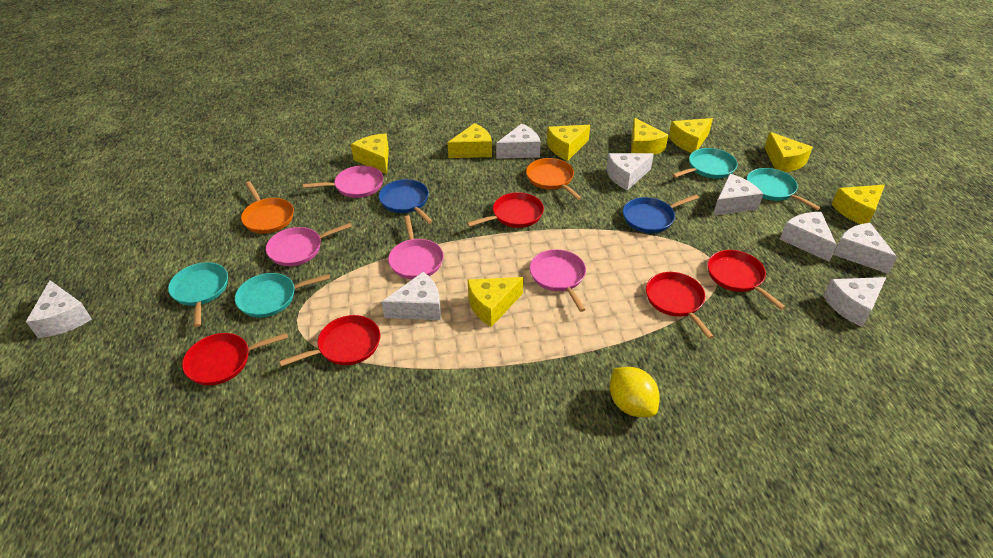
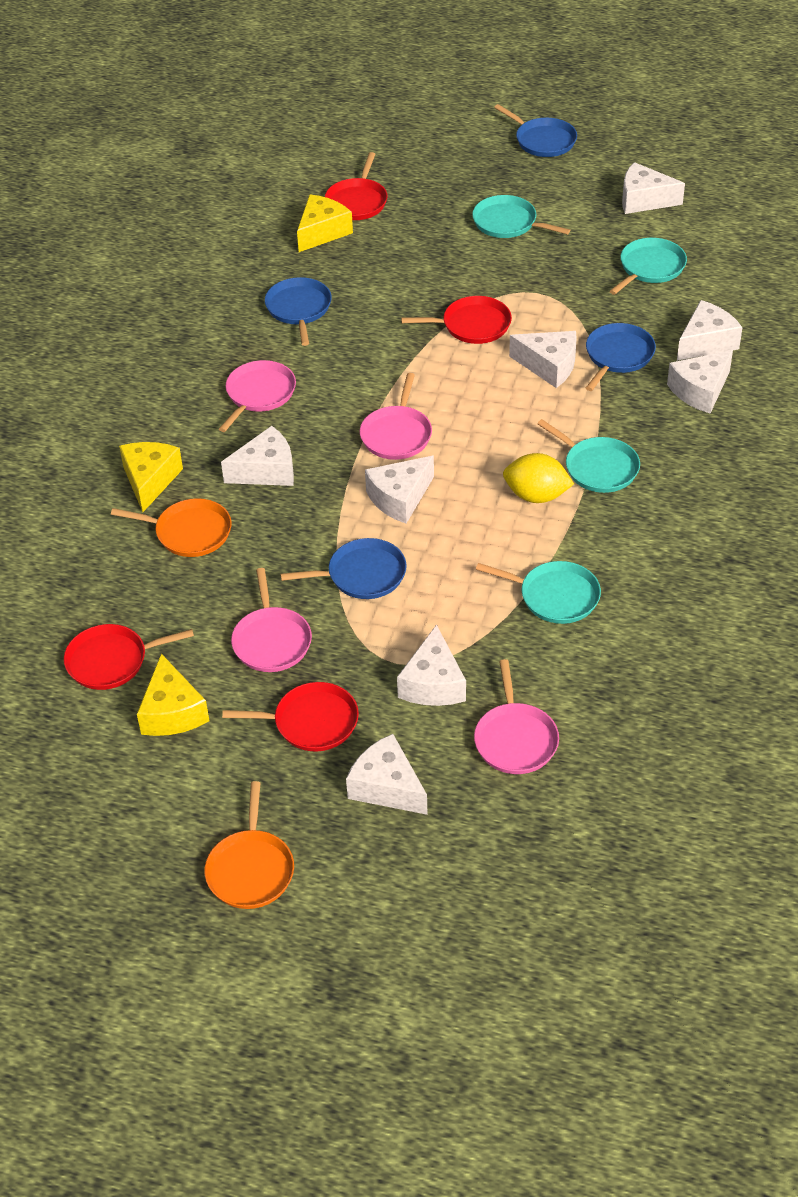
blue pan: [379,179,433,224] [623,195,699,233] = 2 -> [265,277,332,346] [280,538,407,599] [494,104,577,157] [586,323,656,391] = 4
red pan: [182,333,288,385] [279,315,380,367] [467,192,544,228] [646,272,714,339] [707,250,785,310] = 5 -> [64,624,194,690] [222,682,359,752] [325,152,388,220] [401,296,512,344] = 4
yellow cheese: [351,133,389,174] [447,123,492,158] [468,277,523,327] [547,125,590,161] [631,118,668,155] [669,118,713,153] [764,132,813,172] [832,185,885,224] = 8 -> [119,442,183,512] [137,654,209,736] [297,194,353,252] = 3

